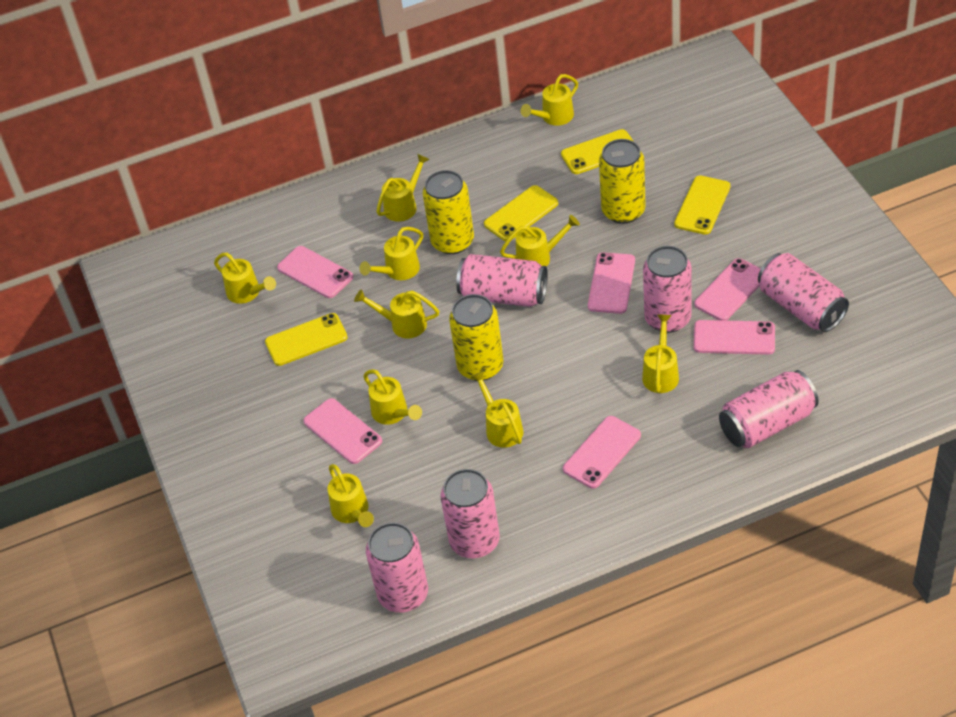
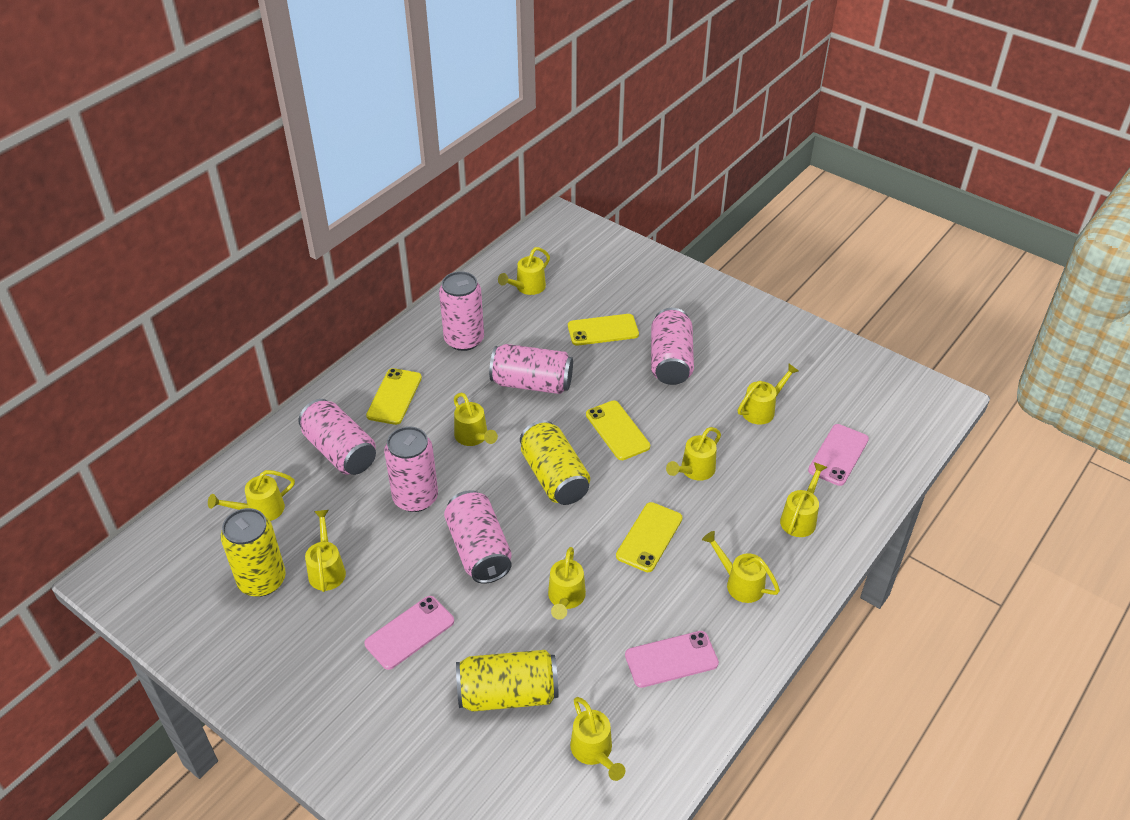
pink phone: [277,246,353,298] [303,398,382,464] [563,416,641,489] [588,252,635,314] [694,258,761,321] [694,320,775,355] = 6 -> [364,596,454,670] [625,631,719,688] [808,424,869,486] = 3

